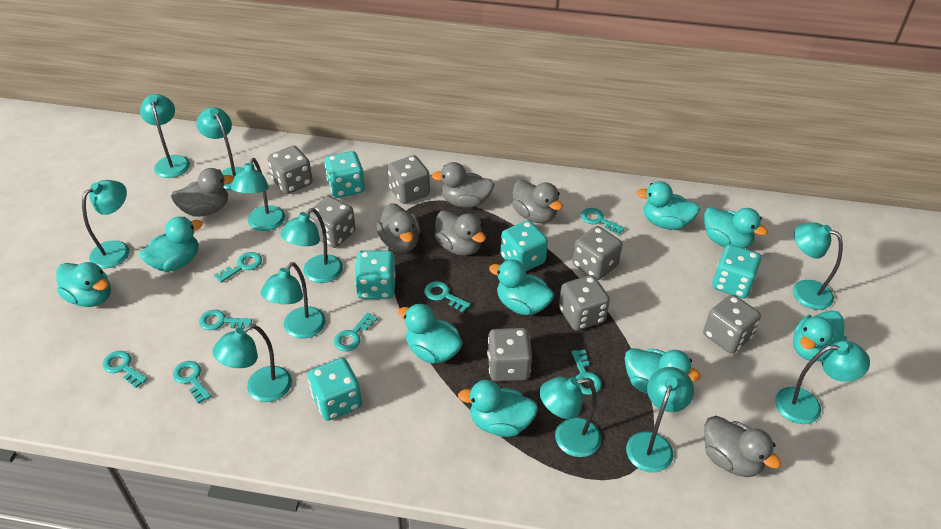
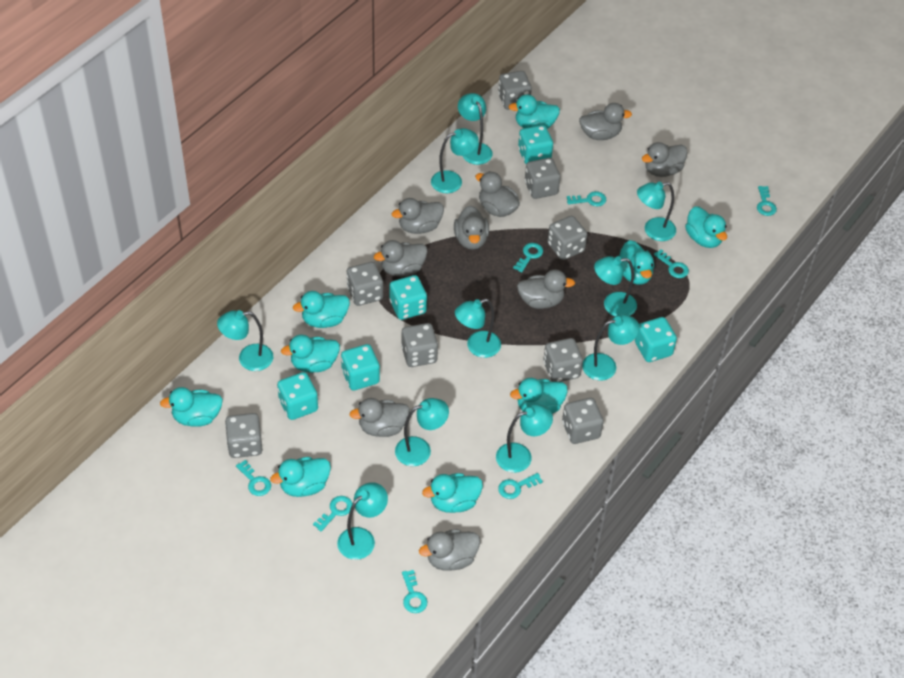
grey dice: [268,146,313,194] [309,196,355,248] [387,155,430,204] [487,328,532,381] [559,275,610,331] [572,226,622,280] [703,294,761,354] = 7 -> [225,413,262,458] [347,262,383,306] [401,323,438,367] [498,71,532,110] [525,158,561,199] [543,338,583,382] [547,216,587,260] [562,398,604,444] = 8
grey duck: [171,168,234,217] [377,203,420,252] [431,162,495,208] [434,210,486,256] [512,180,563,223] [704,416,781,477] = 6 -> [350,398,410,437] [374,240,427,276] [392,198,444,234] [419,529,480,571] [454,205,489,250] [475,171,520,217] [517,270,575,309] [579,103,632,140] [642,142,688,177] = 9
turquoise lamp: [82,180,129,268] [140,94,190,178] [196,107,244,190] [212,324,292,402] [231,158,285,231] [261,262,326,339] [281,208,343,283] [540,377,602,457] [626,367,694,473] [775,341,870,424] [793,222,843,310] = 11 -> [217,310,273,371] [337,482,388,560] [395,398,449,466] [431,128,479,193] [455,299,501,358] [458,93,493,165] [496,404,553,473] [582,314,640,381] [594,256,637,316] [637,181,676,241] = 10

